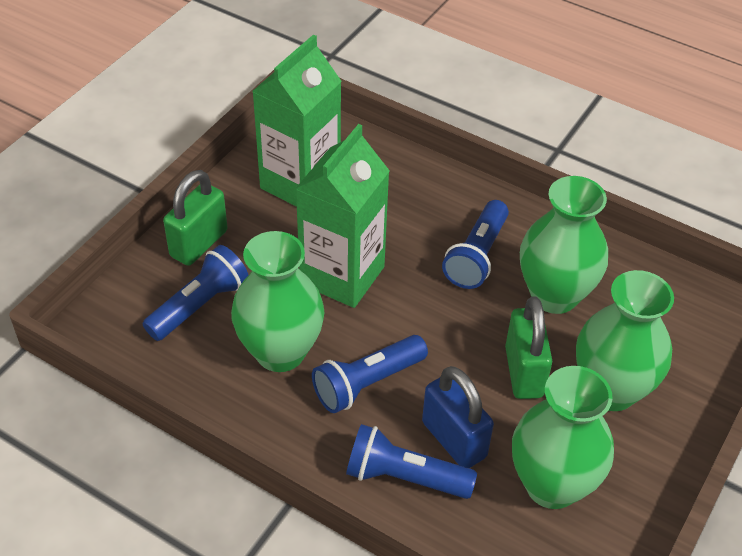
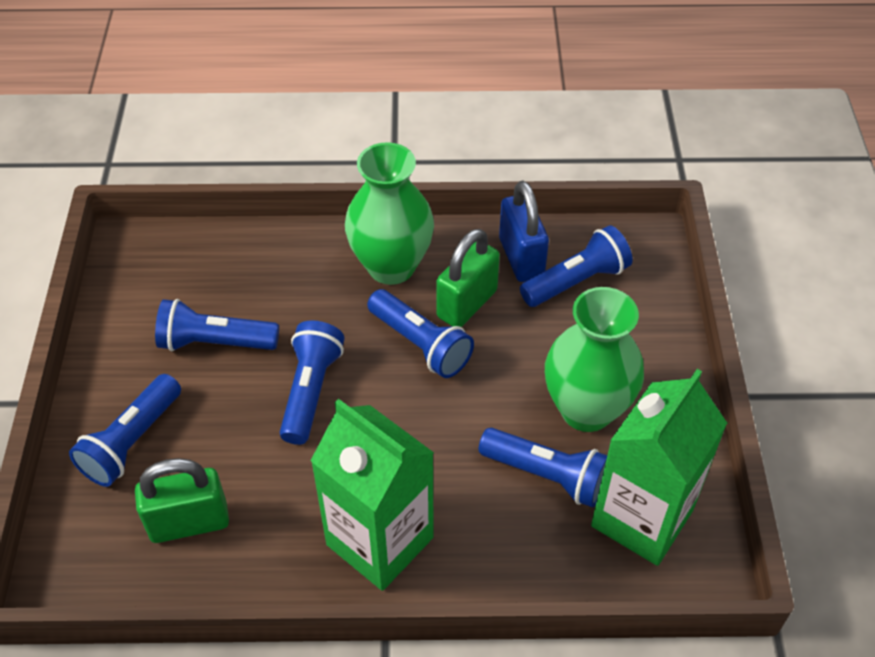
blue flashlight: [142,245,248,341] [312,335,428,413] [346,424,477,499] [442,200,509,289] = 4 -> [69,374,181,487] [155,299,279,351] [280,320,344,445] [367,289,474,378] [479,428,607,508] [520,225,633,307] = 6
green vase: [231,231,324,372] [512,366,614,509] [520,176,608,314] [576,270,674,411] = 4 -> [345,142,434,285] [545,287,644,432] = 2

